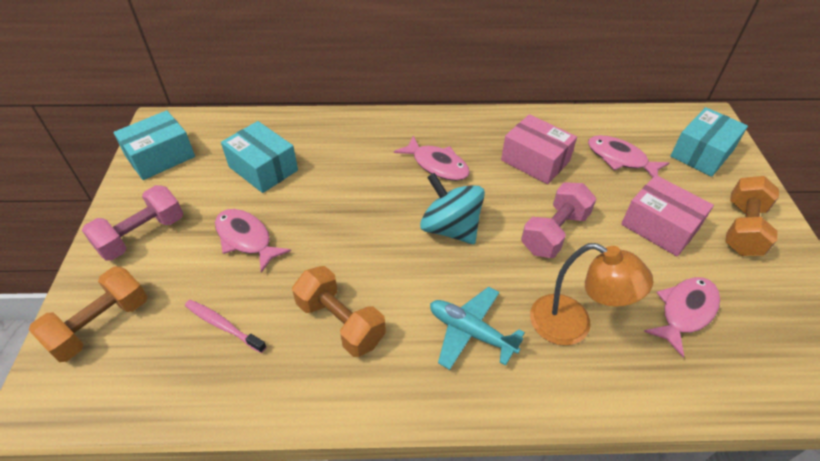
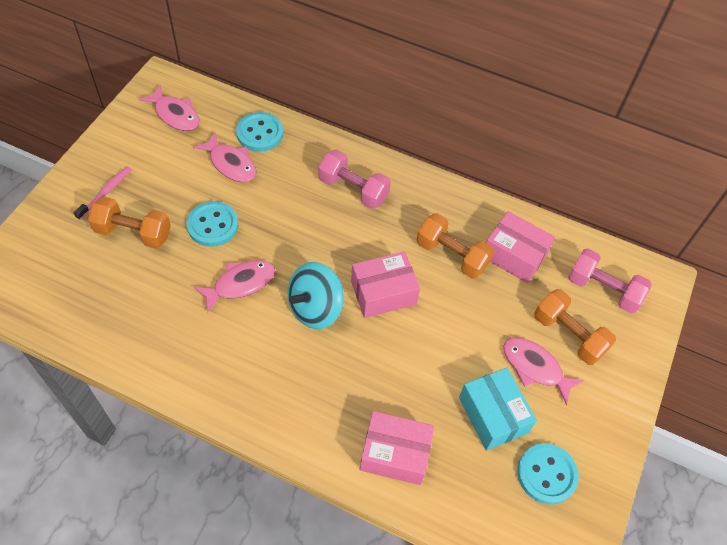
orange lamp: [530,243,654,345] = 1 -> none = 0
pink box: [501,114,577,184] [621,175,714,256] = 2 -> [351,251,420,318] [360,411,434,485] [486,211,555,283] = 3
turquoise box: [113,110,195,180] [221,121,298,193] [670,107,748,177] = 3 -> [459,368,537,451] = 1
turquoise button: none = 0 -> [187,201,238,247] [236,112,283,152] [517,443,579,505] = 3
turquoise plane: [430,287,525,370] = 1 -> none = 0

